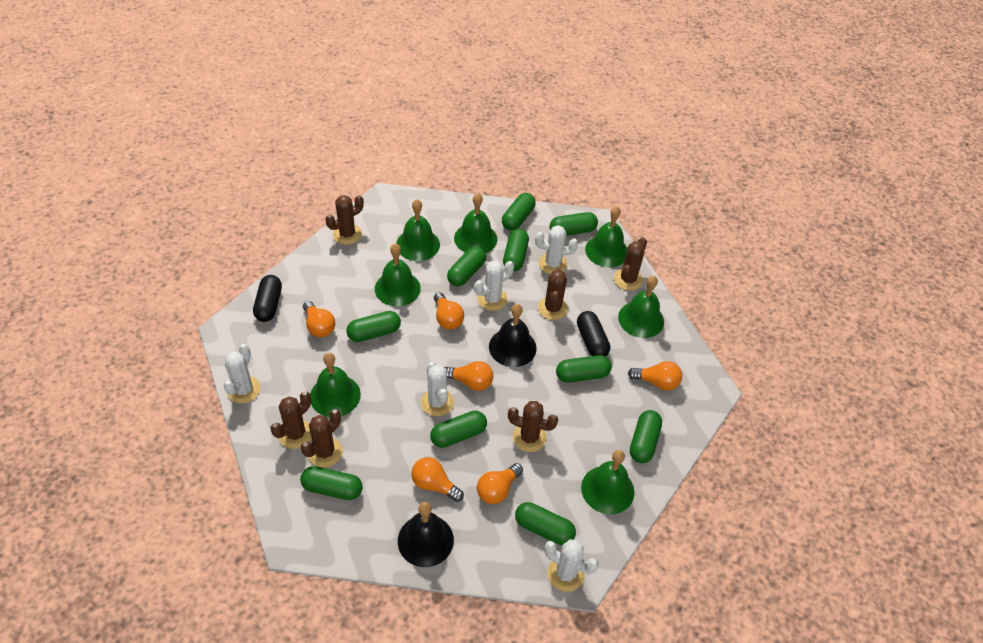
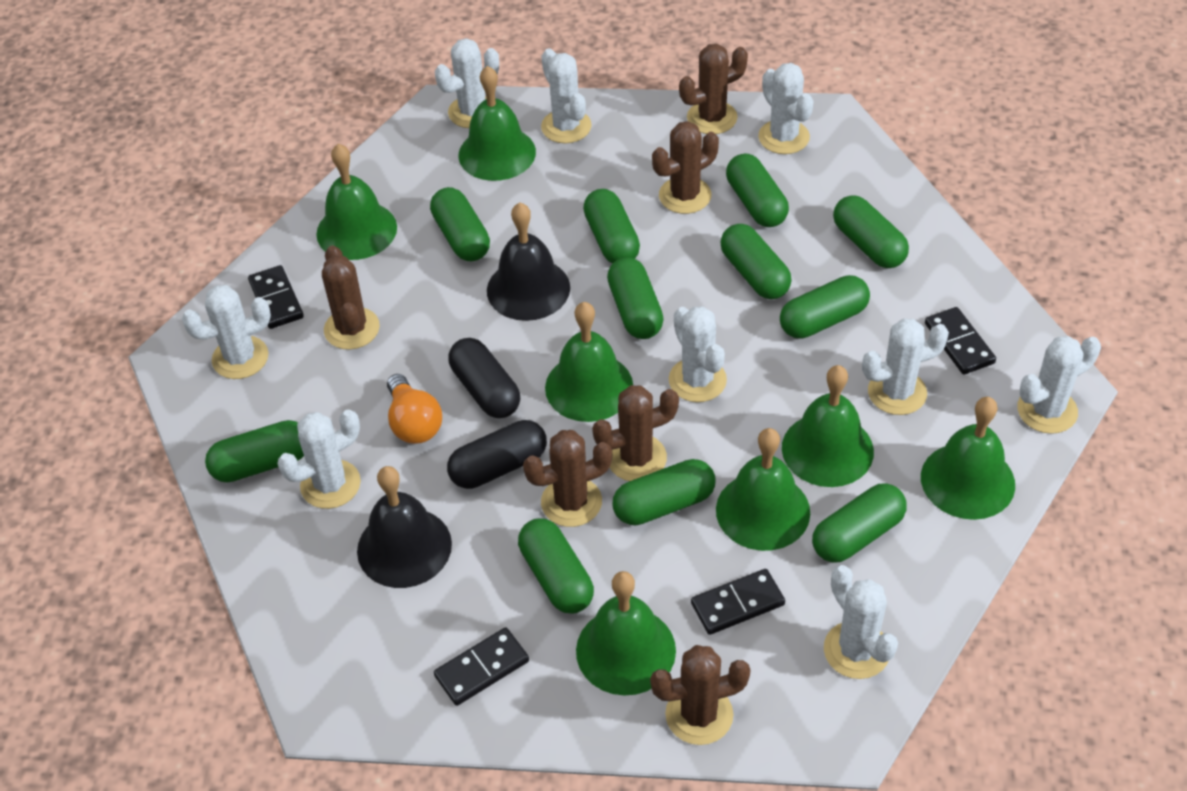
black domino: none = 0 -> [248,265,304,329] [434,627,529,706] [691,569,785,635] [925,307,996,374] = 4
green capsule: [300,466,363,500] [346,311,401,342] [430,410,487,448] [447,246,486,286] [502,193,536,231] [503,229,529,271] [515,502,576,545] [549,212,598,236] [556,355,612,383] [630,410,662,463] = 10 -> [205,420,304,482] [430,187,490,261] [518,518,594,614] [583,189,640,263] [607,257,664,339] [612,459,715,526] [720,224,792,299] [726,154,789,227] [780,275,870,338] [812,483,907,563] [833,195,909,268] = 11
orange light bulb: [303,301,335,338] [411,457,464,502] [434,292,464,329] [444,361,493,391] [477,463,523,504] [628,361,682,391] = 6 -> [387,374,442,444] = 1
white cactus: [224,344,261,404] [421,362,454,416] [474,261,514,311] [535,225,578,274] [544,539,599,592] = 5 -> [182,285,271,379] [277,409,361,509] [435,38,499,128] [541,48,592,143] [669,306,727,402] [758,63,814,154] [824,565,898,679] [862,318,949,415] [1017,336,1101,434] = 9

